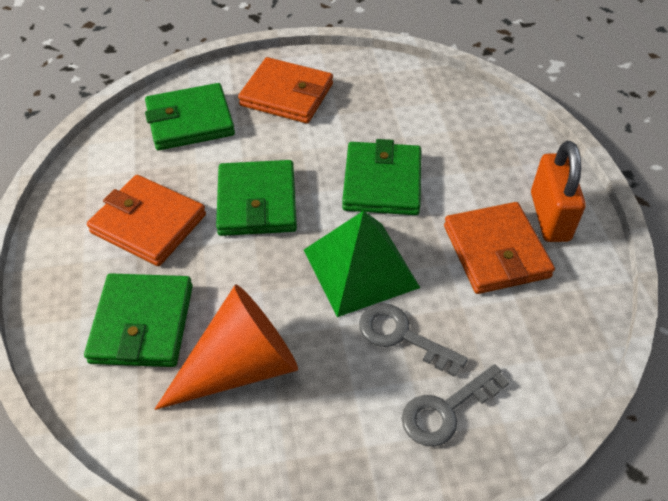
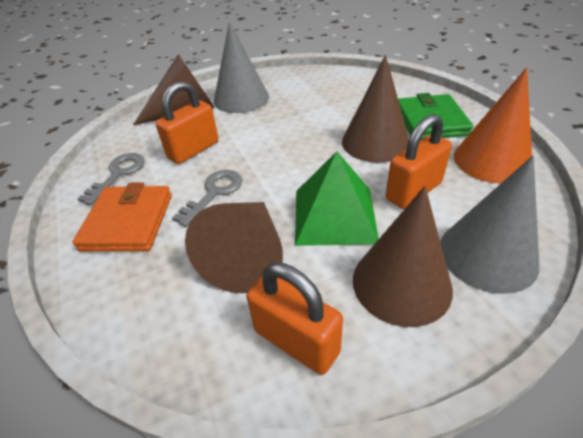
brown cone: none = 0 -> [133,54,215,125] [185,202,283,293] [342,55,409,163] [353,186,453,327] = 4
green wallet: [84,273,193,367] [145,83,235,150] [216,160,297,236] [342,139,421,215] = 4 -> [398,93,474,140] = 1
grey cone: none = 0 -> [214,22,269,113] [440,155,539,294] = 2
orange padlock: [531,141,586,242] = 1 -> [156,81,219,164] [247,263,343,375] [386,114,452,209] = 3
orange wallet: [87,175,206,266] [238,57,333,123] [444,202,555,294] = 3 -> [73,182,172,252] = 1

